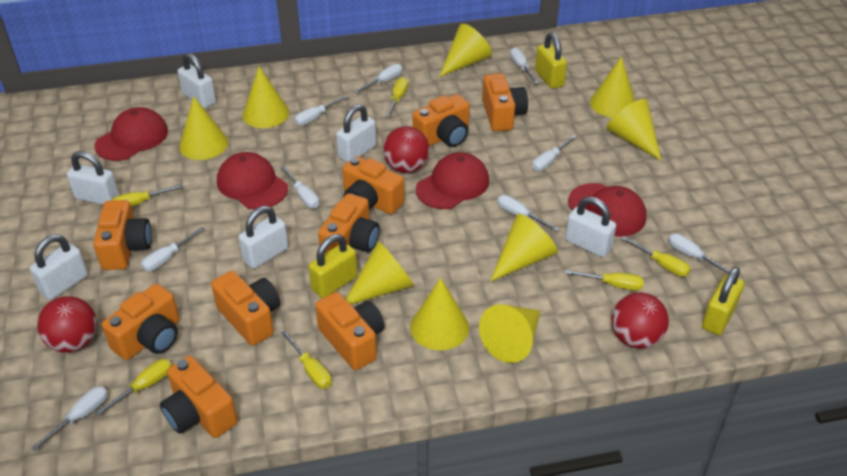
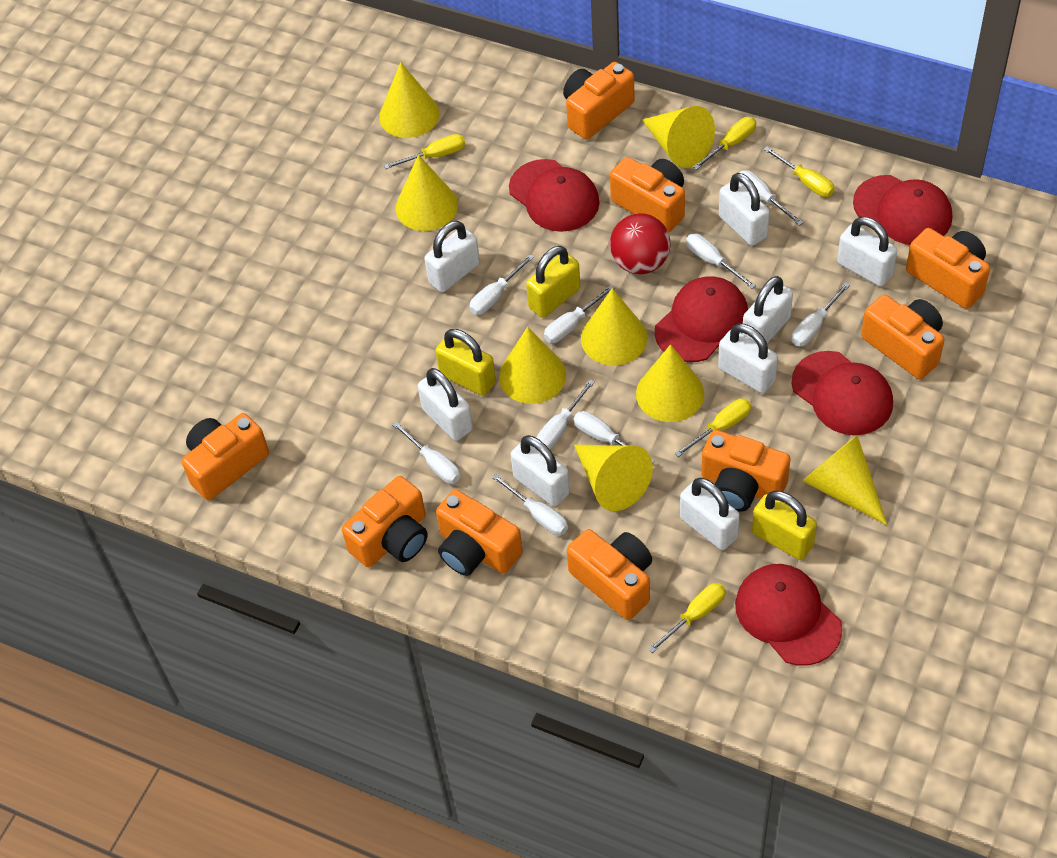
red ball: [37,296,97,353] [383,126,429,173] [612,293,669,349] = 3 -> [610,213,670,274] = 1
red cap: [95,107,168,161] [217,152,288,210] [416,152,489,209] [568,183,646,237] = 4 -> [509,159,599,232] [655,277,748,362] [735,564,842,666] [792,351,893,435] [853,175,952,245] = 5
white padlock: [30,234,88,300] [67,151,119,205] [178,53,216,108] [239,206,289,269] [336,104,376,162] [565,196,616,257] = 6 -> [418,368,473,441] [424,221,480,292] [511,435,570,506] [680,478,740,550] [718,324,778,393] [719,173,770,246] [742,276,793,343] [837,217,897,287] = 8
yellow cone: [179,96,228,160] [243,66,289,128] [345,241,414,304] [410,278,469,350] [439,24,492,77] [479,304,540,363] [490,214,558,282] [590,56,635,118] [607,99,661,161] = 9 -> [379,62,440,138] [396,155,458,231] [499,327,566,404] [574,445,653,511] [581,288,647,365] [636,344,704,422] [642,106,715,168] [803,435,887,525] = 8
yellow screwdriver: [95,359,172,416] [112,184,183,207] [281,331,331,389] [385,77,408,117] [565,270,644,291] [621,236,691,277] = 6 -> [384,134,465,169] [648,583,726,653] [675,398,751,457] [693,117,756,169] [764,147,834,197] = 5

